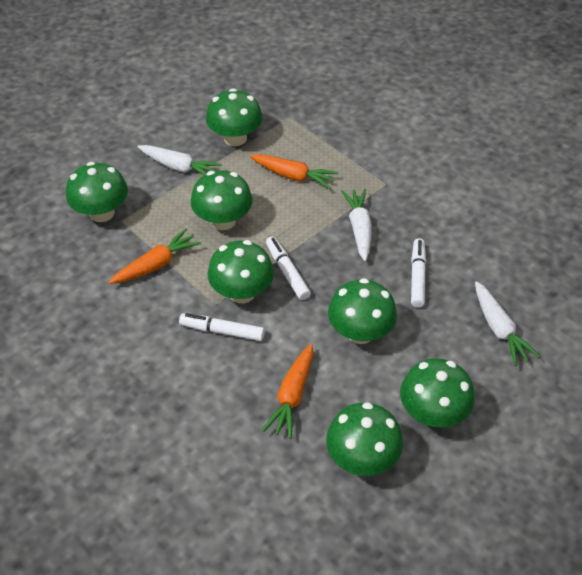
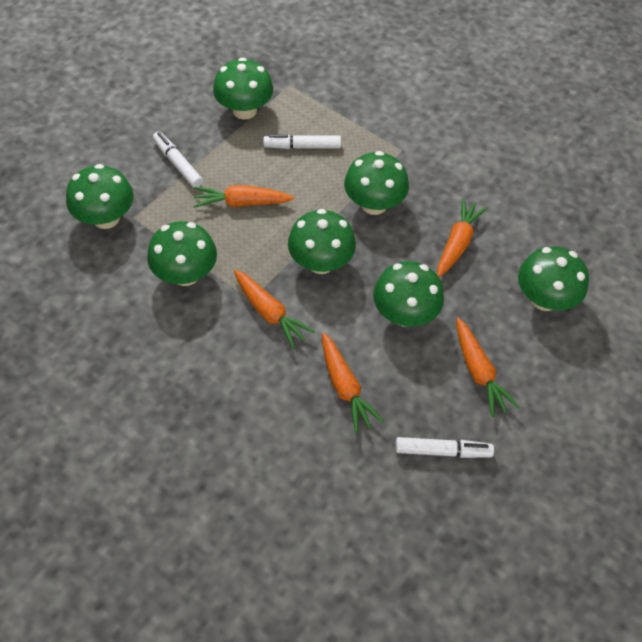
orange carrot: [109,228,201,284] [250,154,338,189] [262,344,313,439] = 3 -> [193,185,294,208] [234,270,315,349] [322,333,384,433] [437,198,488,277] [456,318,519,417] = 5
white carrot: [138,145,222,175] [341,189,372,261] [475,281,540,366] = 3 -> none = 0

